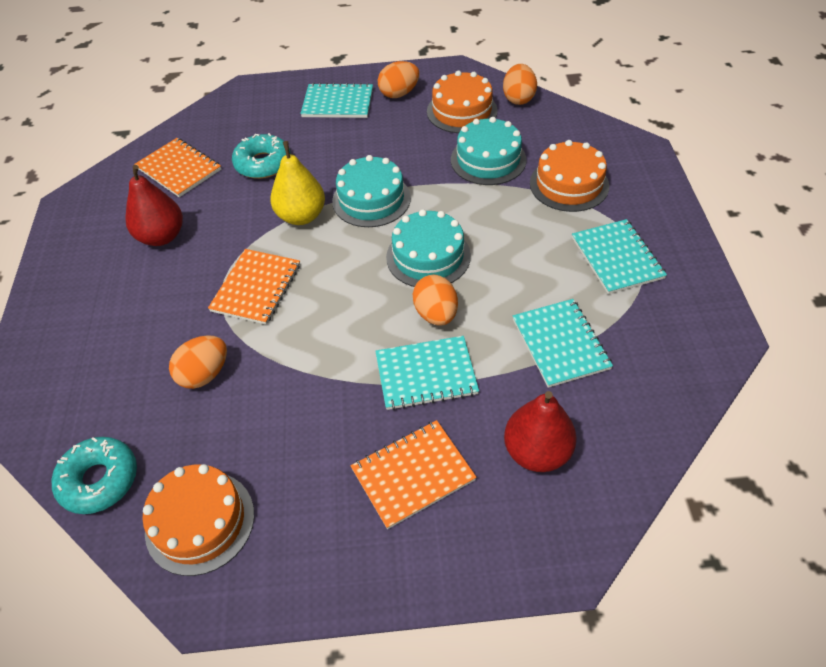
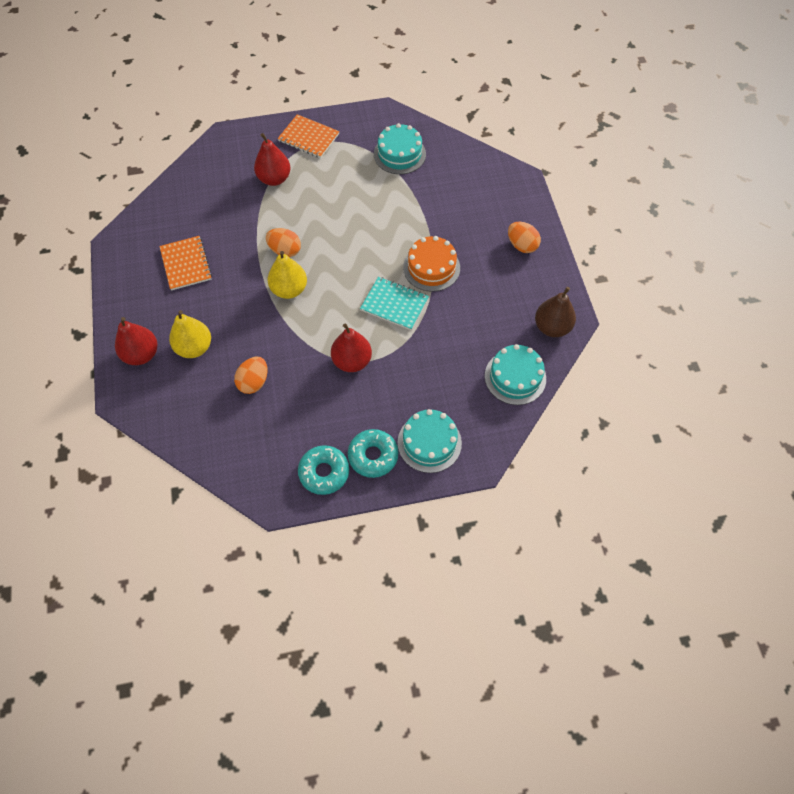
brown pear: none = 0 -> [535,287,576,337] = 1
orange cake: [142,464,254,576] [427,70,498,133] [530,140,609,212] = 3 -> [403,236,460,292] = 1
orange egg: [169,335,227,389] [378,61,419,98] [413,275,458,325] [503,64,537,105] = 4 -> [234,357,268,394] [266,228,301,257] [508,222,541,253] = 3
orange notebook: [134,138,221,197] [208,249,300,325] [351,420,477,529] = 3 -> [159,236,212,290] [278,114,339,158] = 2
red pear: [125,165,183,246] [504,391,576,472] = 2 -> [115,317,158,365] [254,133,291,186] [331,323,372,372] = 3
turquoise notebook: [300,83,373,118] [375,336,479,410] [513,299,613,388] [572,219,667,294] = 4 -> [360,277,429,330] = 1
yellow pear: [270,141,325,225] = 1 -> [169,310,211,358] [268,251,307,299] = 2

